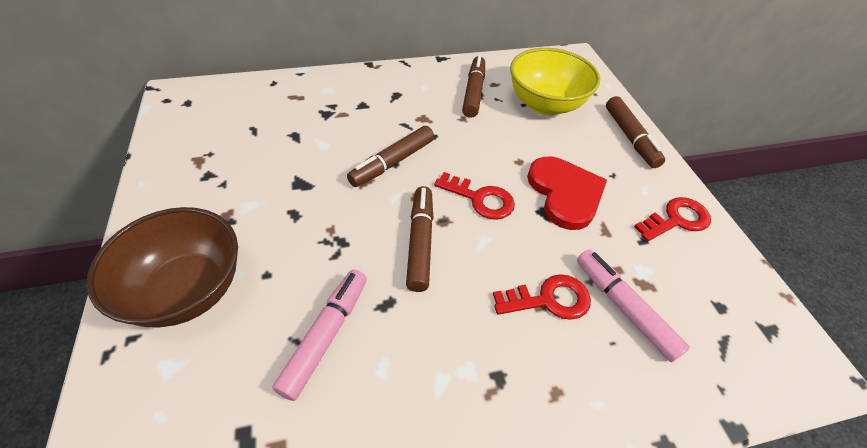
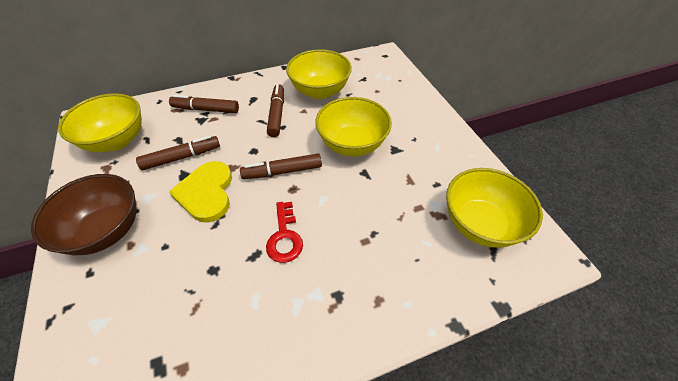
pink marker: [272,269,367,401] [577,249,690,362] = 2 -> none = 0
red heart: [527,157,607,230] = 1 -> none = 0
red key: [434,172,515,220] [493,274,591,320] [634,197,711,241] = 3 -> [266,202,303,263] = 1
yellow bowl: [510,48,600,115] = 1 -> [58,93,142,152] [286,49,352,99] [315,97,392,157] [446,168,543,248] = 4
yellow heart: none = 0 -> [169,161,232,223] = 1

